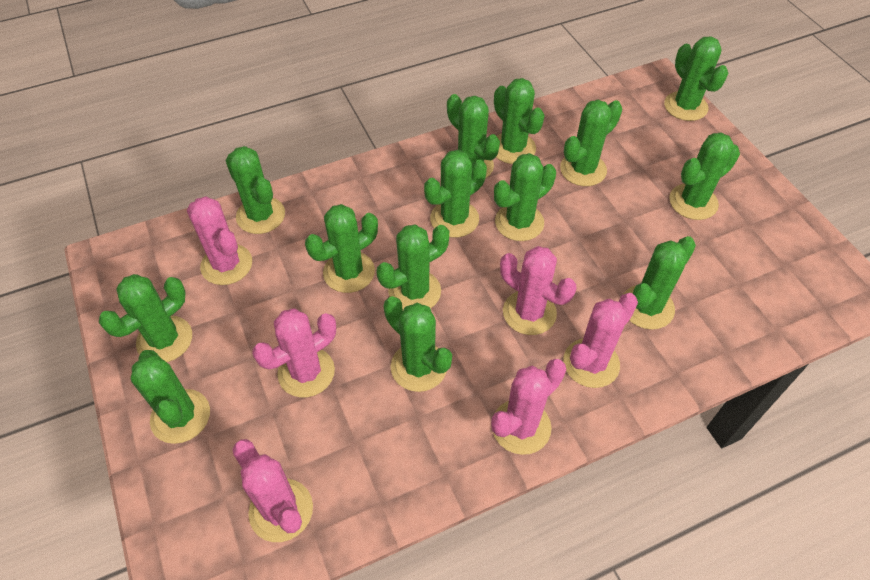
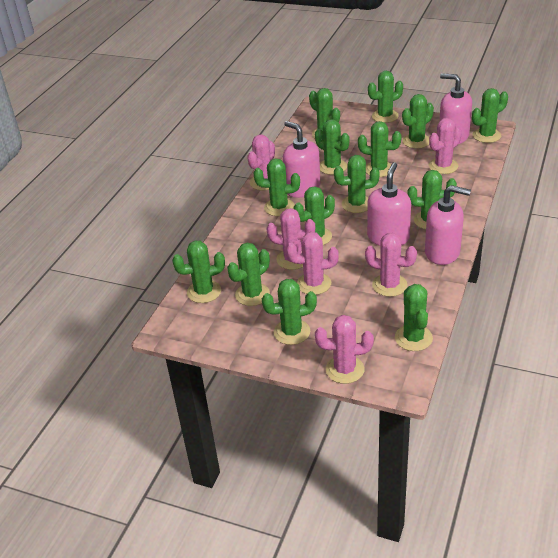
pink soap dispenser: none = 0 -> [283,121,320,198] [367,162,411,246] [425,185,471,265] [439,74,472,144] = 4

